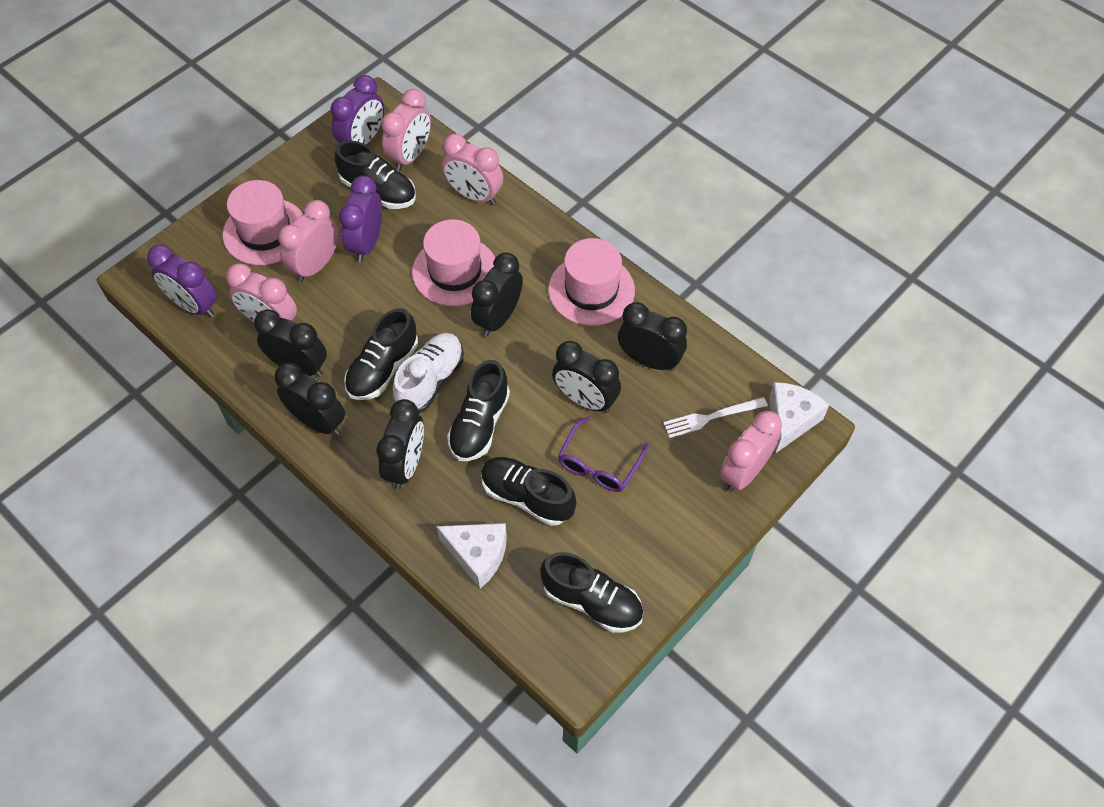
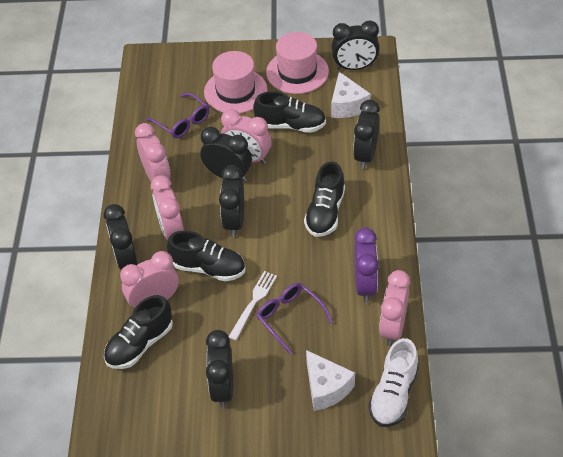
black shoe: [335,140,416,209] [344,308,418,400] [447,360,510,461] [481,457,576,526] [540,552,643,633] = 5 -> [104,295,173,369] [167,230,245,282] [253,91,326,133] [304,162,345,237] = 4
pink hat: [223,180,303,265] [412,219,495,306] [548,238,635,326] = 3 -> [204,51,267,113] [266,32,329,94] = 2
purple clock: [147,244,217,318] [331,75,384,145] [339,175,382,262] = 3 -> [354,227,379,302] = 1
purple glasses: [558,416,649,492] = 1 -> [146,93,209,138] [257,283,333,354] = 2

